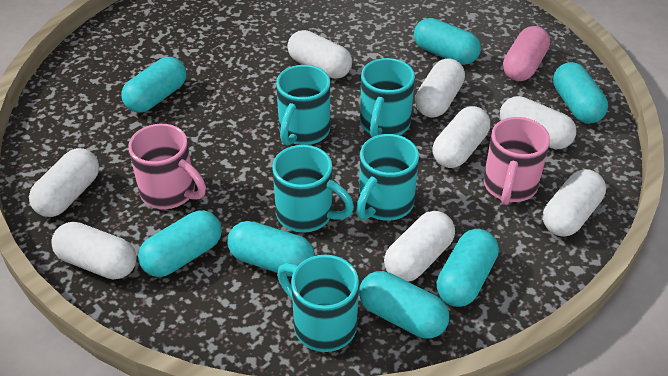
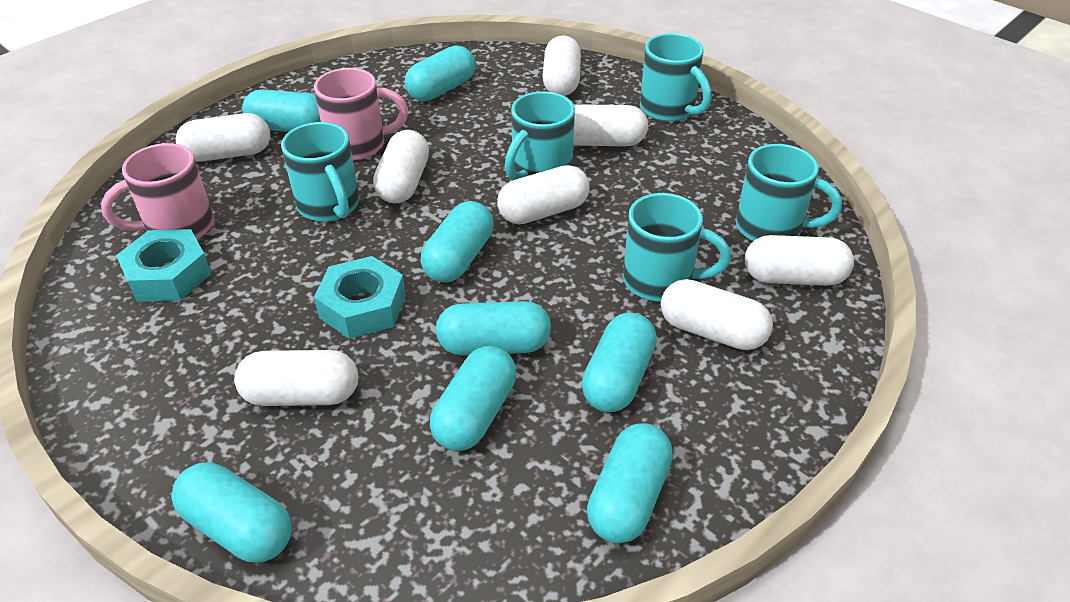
pink capsule: [503,26,550,81] = 1 -> none = 0
turquoise capsule: [121,57,186,113] [138,210,222,277] [228,221,315,277] [359,271,449,339] [414,18,481,65] [437,229,499,307] [553,62,608,124] = 7 -> [172,462,292,563] [242,89,321,132] [405,45,475,101] [421,201,494,283] [430,346,517,451] [436,301,551,356] [582,312,657,412] [587,423,673,544] = 8
turquoise nut: none = 0 -> [116,229,211,302] [314,256,406,339] = 2

